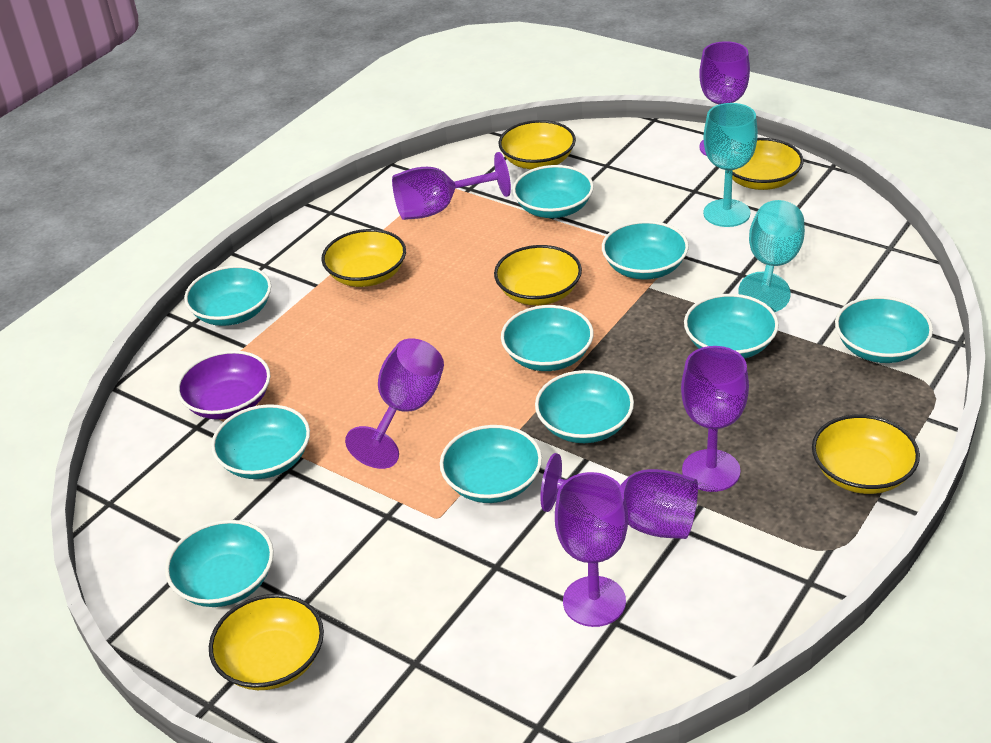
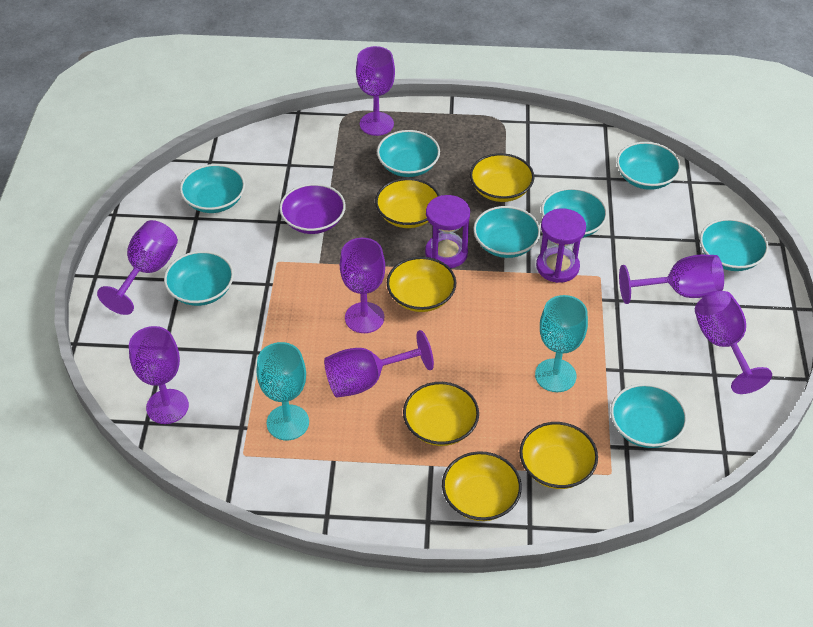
purple goblet: [345,338,444,469] [392,152,511,220] [540,453,698,539] [555,472,628,627] [681,346,749,492] [699,41,750,156] = 6 -> [97,220,178,315] [129,326,189,424] [324,330,434,398] [340,238,385,333] [356,46,395,136] [619,255,724,304] [695,291,772,394] = 7
purple hourglass: none = 0 -> [425,195,470,268] [536,208,586,283] = 2
turquoise bowl: [165,520,274,607] [184,265,271,326] [211,404,310,479] [440,425,542,503] [501,305,594,371] [512,165,594,218] [535,370,634,443] [602,221,689,280] [684,294,779,359] [835,296,933,363] = 10 -> [164,251,234,306] [180,164,245,213] [377,130,440,177] [473,206,541,258] [541,188,608,238] [611,384,688,448] [617,142,681,190] [700,218,769,271] = 8

